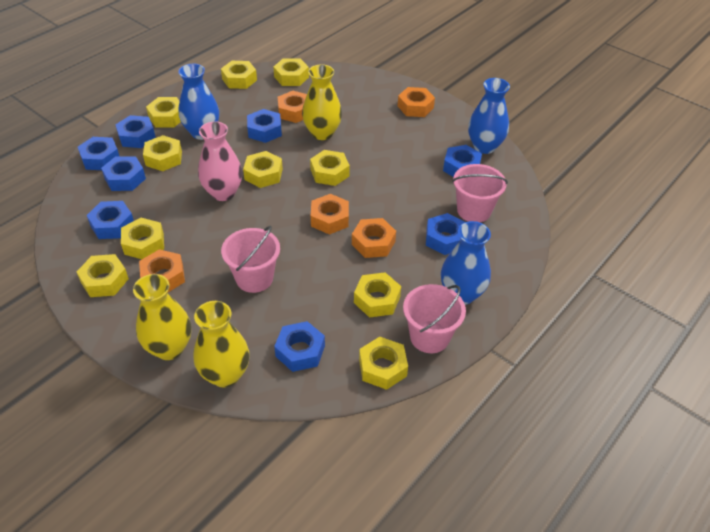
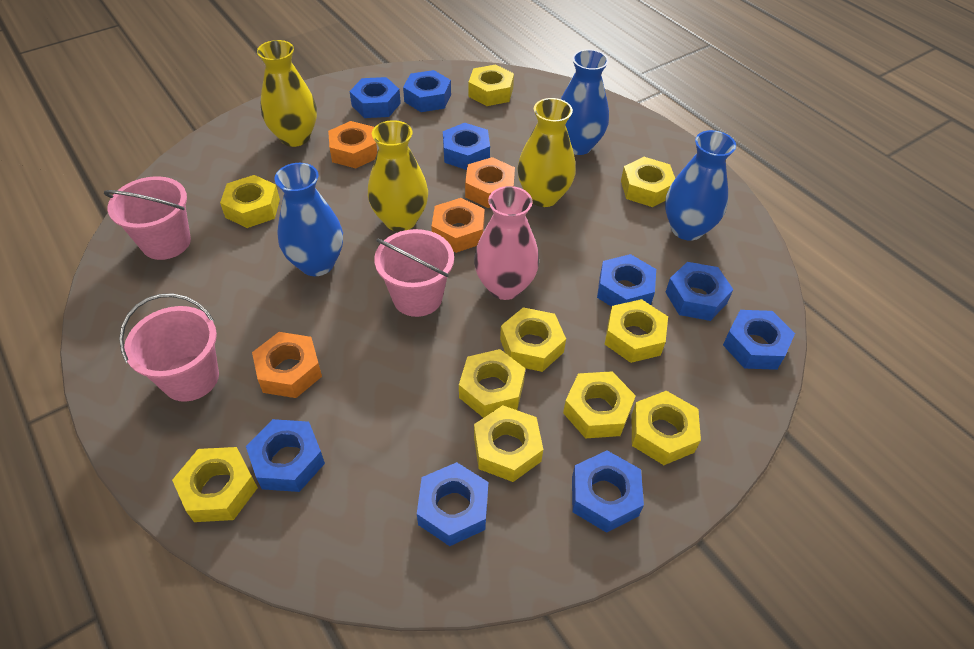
blue nut: [78,137,119,170] [87,201,134,239] [101,156,146,191] [115,115,156,148] [247,109,282,143] [274,321,325,372] [426,213,465,255] [443,145,482,177] = 8 -> [246,419,325,492] [350,77,401,118] [403,70,451,112] [417,462,488,546] [443,123,490,170] [572,451,644,533] [597,254,656,307] [665,262,733,321] [723,310,795,370] = 9
orange nut: [139,249,185,292] [278,91,307,123] [311,194,349,235] [352,218,396,258] [398,87,435,117] = 5 -> [252,332,322,398] [328,121,377,168] [431,198,485,253] [465,157,515,208] = 4

